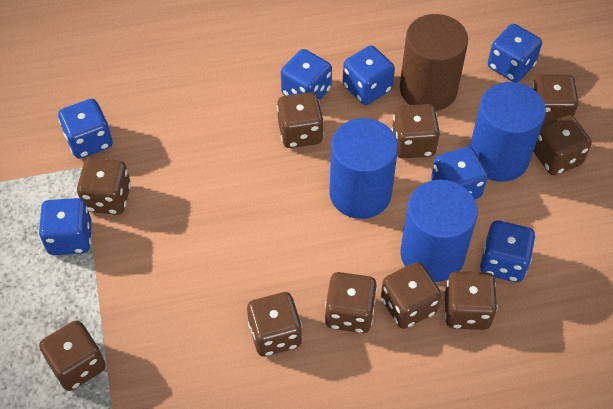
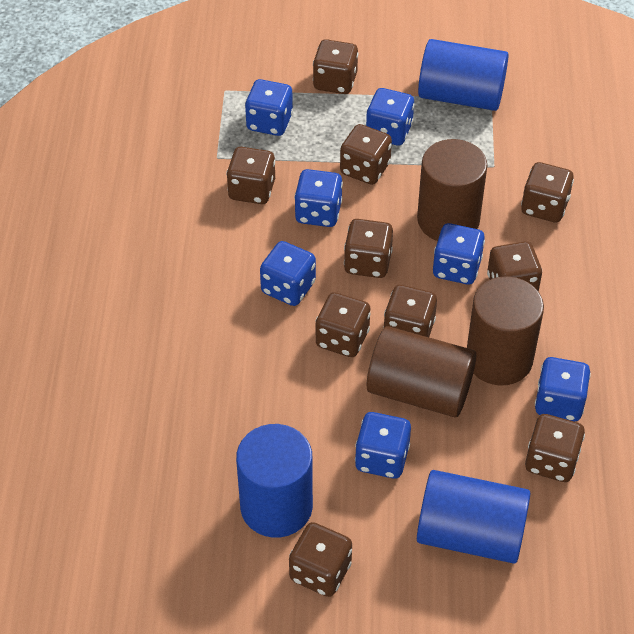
brown cylinder: [400,14,468,111] = 1 -> [367,326,476,417] [417,139,487,241] [467,276,544,386] = 3

